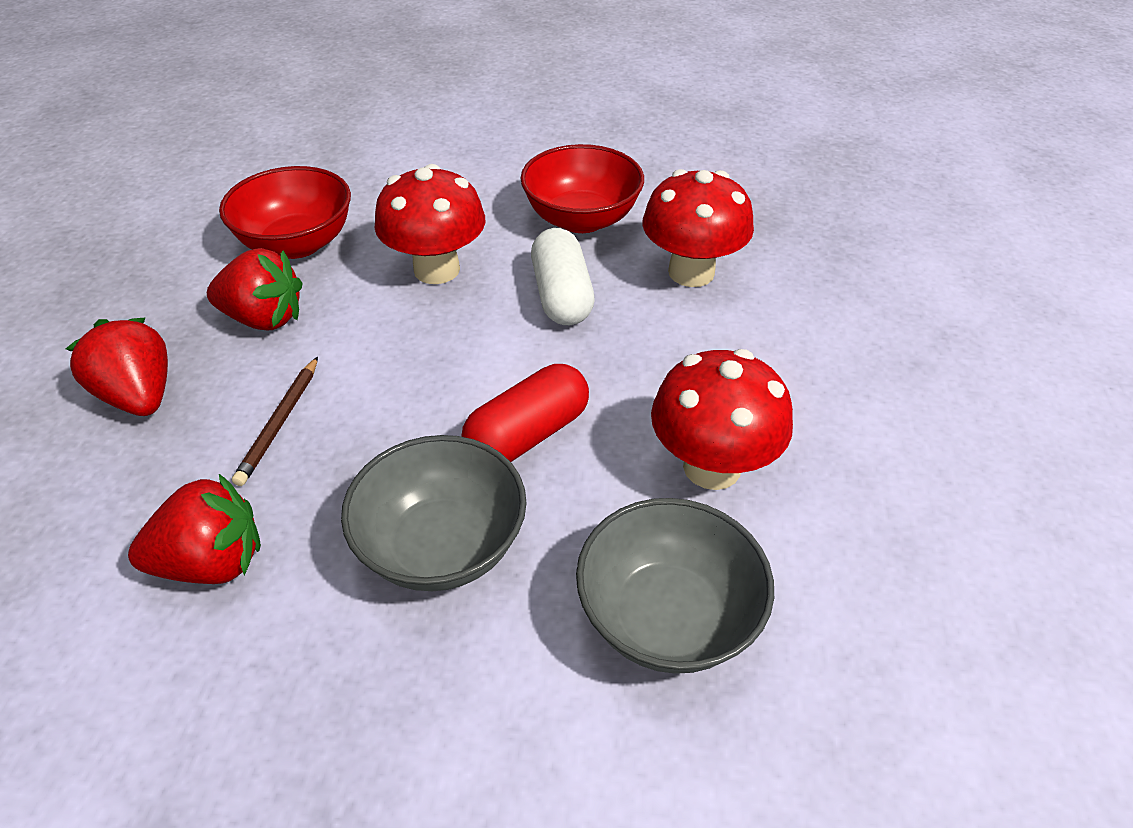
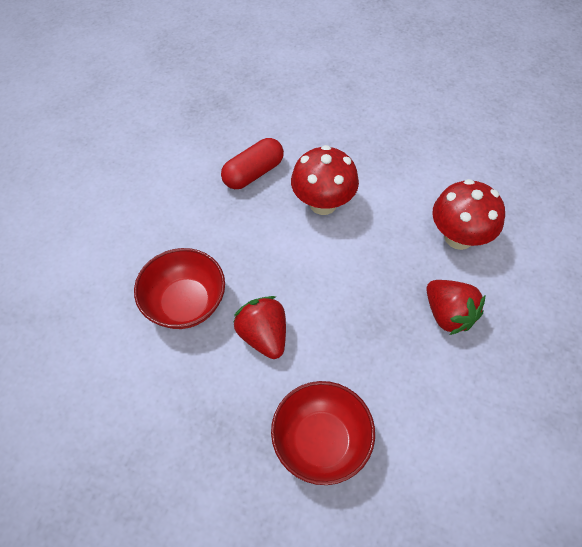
brown pencil: [232,357,318,486] = 1 -> none = 0
grey bowl: [341,435,527,591] [576,498,774,674] = 2 -> none = 0
red mushroom: [375,164,485,284] [643,169,754,287] [651,349,793,490] = 3 -> [291,145,359,215] [432,179,505,250] = 2
red strawberry: [66,318,168,416] [128,474,261,584] [207,248,302,331] = 3 -> [234,296,286,359] [426,280,486,335] = 2
white capsule: [531,228,595,325] = 1 -> none = 0

